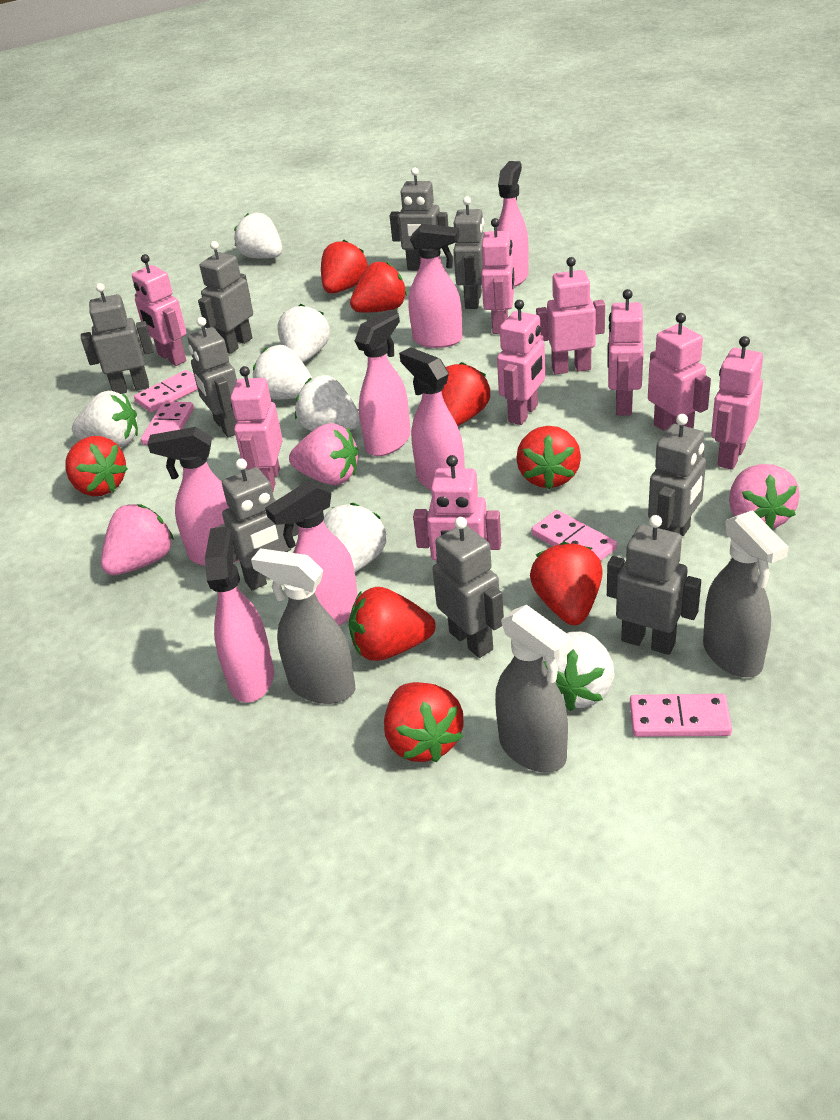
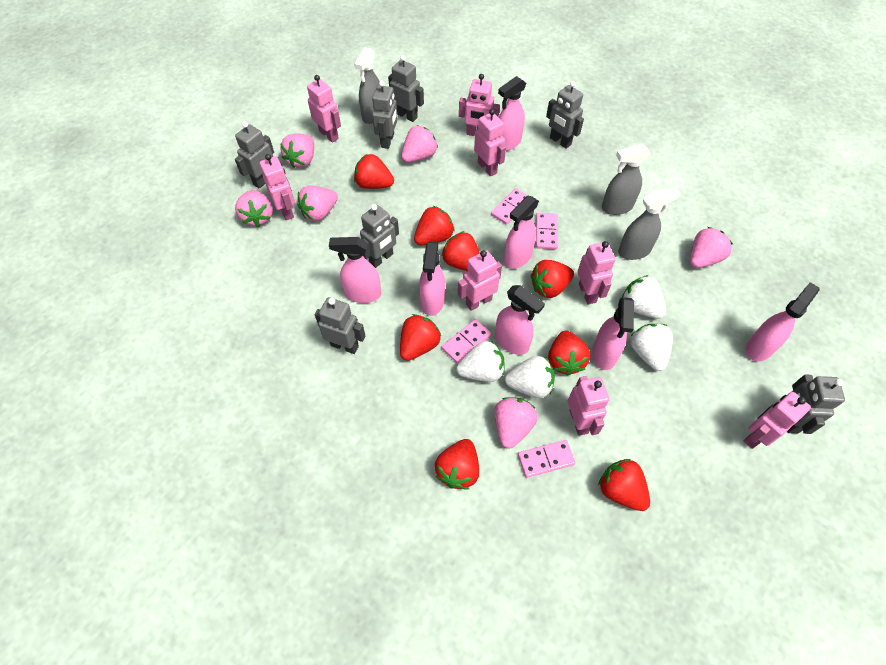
grey robot: [81,283,154,394] [187,317,237,437] [198,241,253,354] [215,459,298,590] [389,167,448,271] [433,517,504,658] [453,196,484,309] [607,515,701,655] [648,414,706,536] = 9 -> [235,122,274,189] [314,297,365,354] [360,204,399,268] [372,81,398,149] [388,55,424,122] [546,81,584,149] [787,374,845,434] = 7
pink robot: [132,254,187,366] [231,366,283,492] [413,455,501,563] [481,218,514,334] [497,300,545,425] [536,257,605,375] [607,289,643,415] [648,313,711,431] [711,336,763,470] = 9 -> [260,154,295,220] [307,75,341,143] [458,250,502,311] [459,74,500,136] [474,109,506,176] [568,376,609,436] [577,241,616,304] [744,392,811,449] = 8
pink strawberry: [101,504,174,575] [289,423,359,485] [729,464,800,529] = 3 -> [235,190,273,227] [280,133,314,168] [297,186,338,221] [401,125,438,162] [494,397,538,449] [690,227,733,268] = 6
white strawberry: [72,391,138,447] [234,213,282,259] [253,345,312,399] [278,304,330,362] [295,375,360,431] [323,503,387,572] [542,631,615,711] = 7 -> [456,341,505,382] [505,356,555,398] [622,275,666,319] [631,324,673,371] = 4

